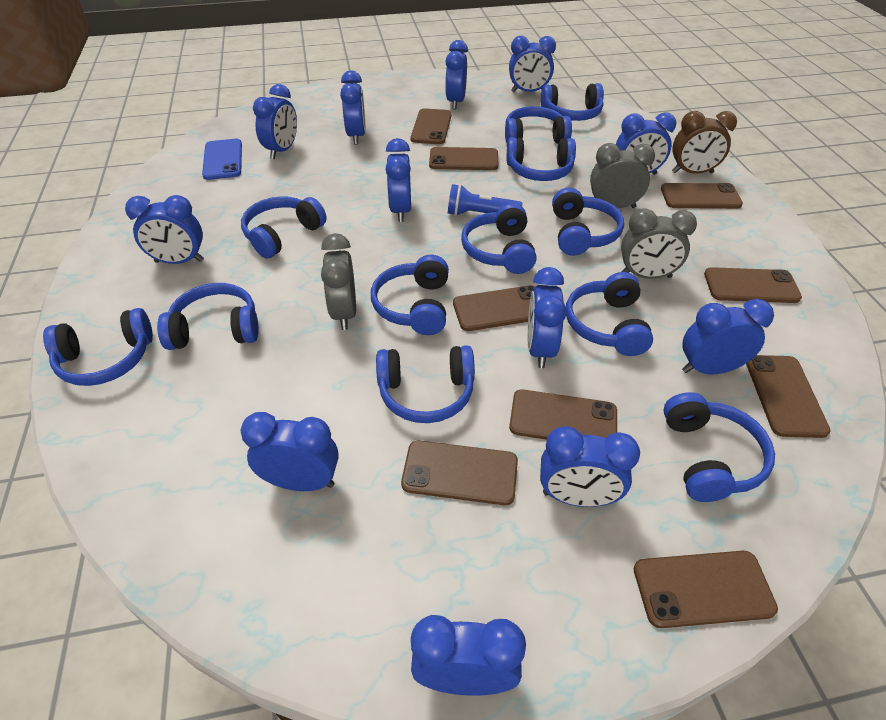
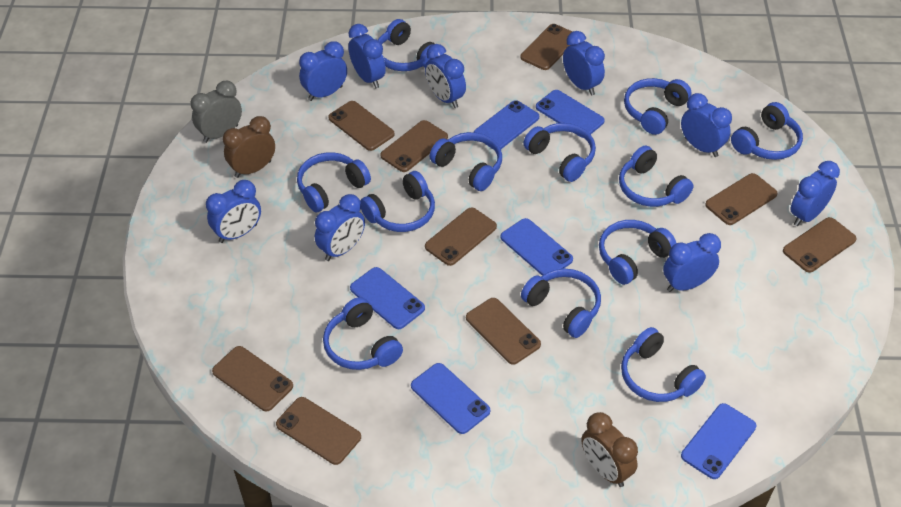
blue clock: [125,195,204,264] [240,412,339,491] [253,84,297,159] [340,70,365,145] [385,138,411,222] [411,615,526,696] [445,40,468,109] [509,36,556,92] [528,267,567,368] [540,427,640,507] [616,112,676,175] [682,299,774,375] = 12 -> [206,180,261,243] [299,41,347,101] [315,194,365,261] [348,24,386,88] [425,44,466,108] [563,31,605,95] [663,233,721,292] [681,93,732,157] [790,161,840,226] = 9
blue flashlight: [448,184,522,216] = 1 -> none = 0
blue phone: [202,139,242,180] = 1 -> [350,267,425,329] [411,363,490,434] [474,100,539,150] [501,218,573,276] [536,90,605,138] [681,403,756,479] = 6
brown clock: [672,111,737,173] = 1 -> [223,116,275,178] [581,412,638,487] = 2
grey clock: [321,233,356,330] [590,143,655,208] [621,208,697,279] = 3 -> [191,81,242,143] = 1

